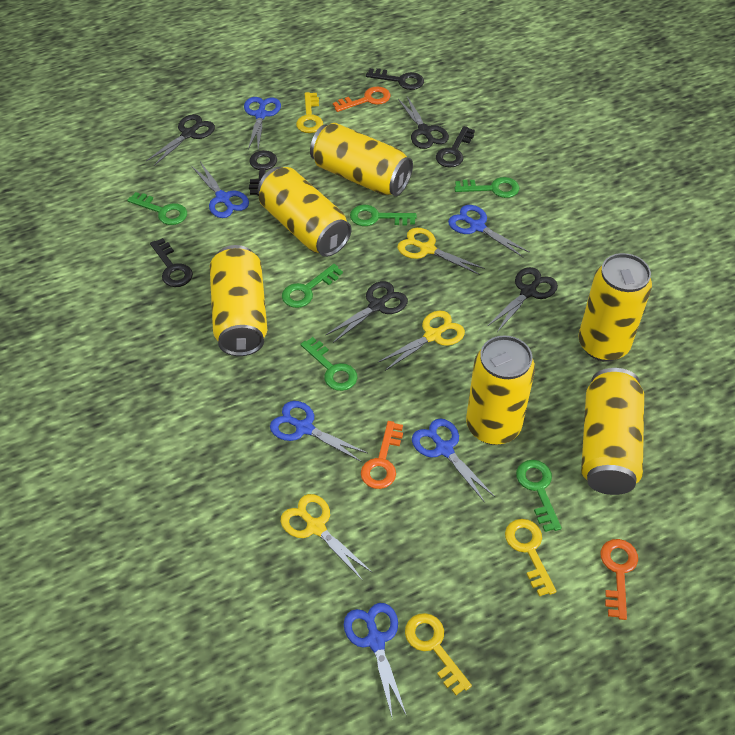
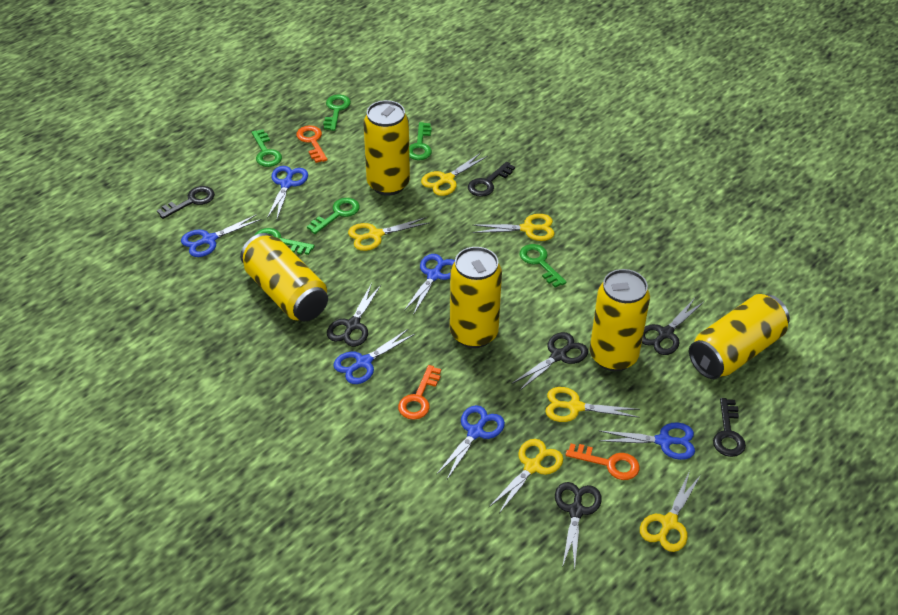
black key: [150,238,193,287] [249,150,277,196] [366,68,424,90] [436,126,475,168] = 4 -> [157,186,215,219] [468,162,515,197] [713,398,746,457] = 3
yellow can: [210,245,267,356] [258,167,351,257] [310,123,413,196] [466,335,535,445] [579,253,652,361] [581,368,644,495] = 6 -> [240,233,328,321] [363,100,410,195] [450,247,502,348] [590,269,650,371] [689,294,790,379] = 5
yellow key: [296,92,323,133] [405,613,472,695] [505,519,556,596] = 3 -> none = 0
yellow scissors: [281,494,373,581] [379,311,465,371] [397,228,485,275] = 3 -> [348,217,429,251] [421,153,488,196] [473,214,555,241] [489,439,563,513] [545,387,640,422] [640,471,701,552] = 6

